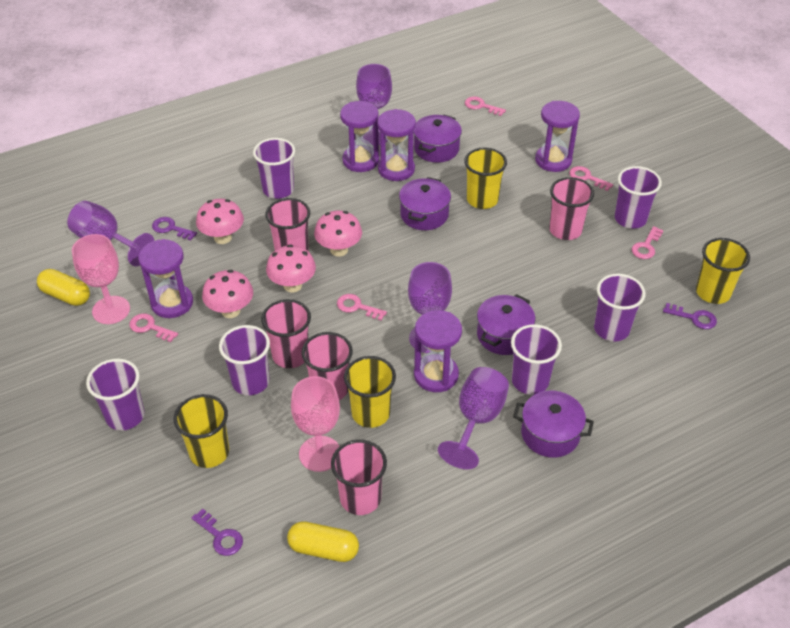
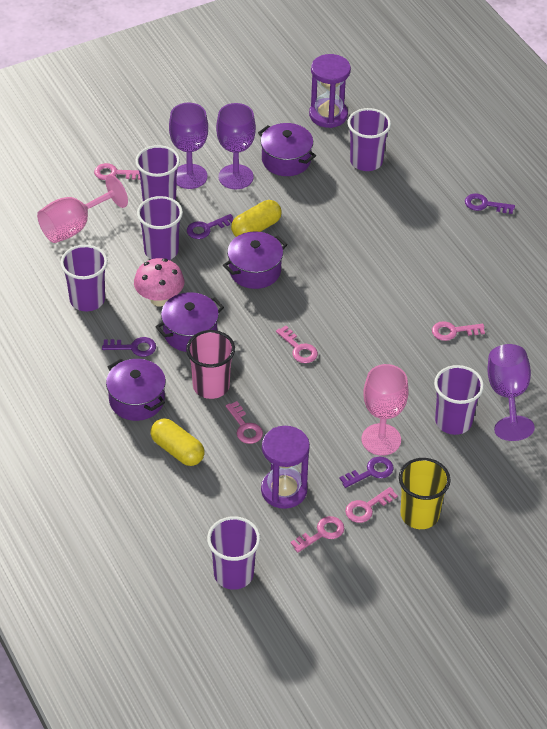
pink cup: [261,299,311,368] [265,198,310,251] [301,332,353,400] [331,439,387,515] [549,177,594,240] = 5 -> [186,330,235,399] = 1
pink key: [129,313,178,342] [337,294,387,321] [465,96,506,116] [569,166,613,191] [632,226,664,259] = 5 -> [94,163,140,180] [226,401,263,444] [276,326,318,363] [290,516,344,552] [345,487,398,523] [432,321,485,341] = 6
pink mushroom: [196,199,244,244] [202,270,253,318] [266,244,316,292] [314,210,362,257] = 4 -> [134,258,184,306] = 1
purple goblet: [67,201,154,266] [356,64,392,145] [408,262,452,353] [438,367,509,469] = 4 -> [169,103,208,189] [216,103,256,189] [487,344,535,441] = 3
purple hourglass: [138,239,193,318] [340,101,379,172] [377,109,416,181] [414,310,462,392] [535,101,580,172] = 5 -> [261,426,310,509] [309,54,351,128] = 2
purple key: [152,217,197,241] [192,509,243,556] [663,303,717,329] = 3 -> [102,337,156,357] [187,214,234,239] [339,457,394,488] [465,193,515,214] = 4
yellow cup: [174,394,229,468] [344,356,396,428] [464,148,507,209] [696,238,750,304] = 4 -> [399,458,451,529] = 1

